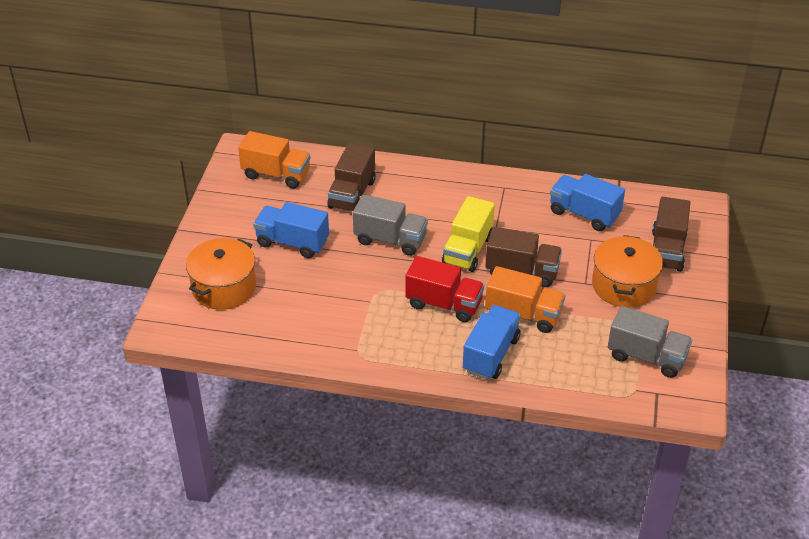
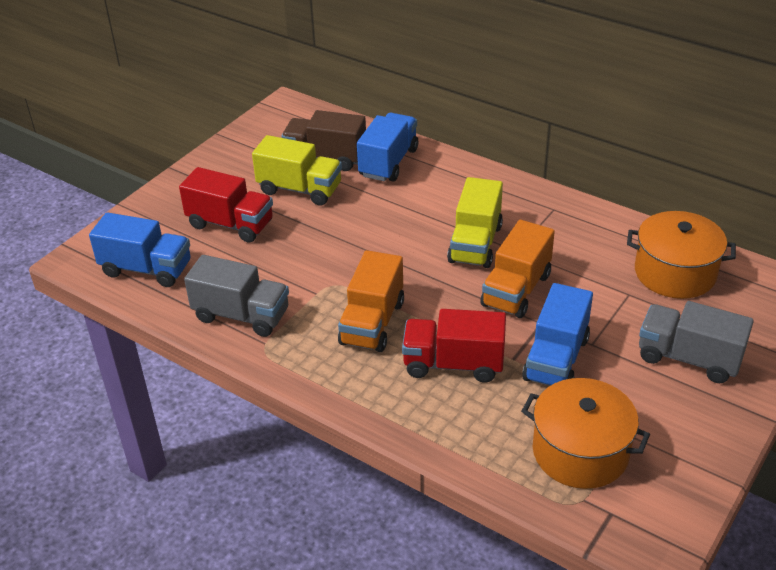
brown truck: [327,143,376,212] [485,227,562,287] [652,197,690,272] = 3 -> [281,110,366,171] = 1
red truck: [405,256,484,322] = 1 -> [179,167,273,243] [402,309,506,383] = 2
yellow truck: [442,196,495,272] = 1 -> [252,135,342,206] [447,177,503,268] = 2

